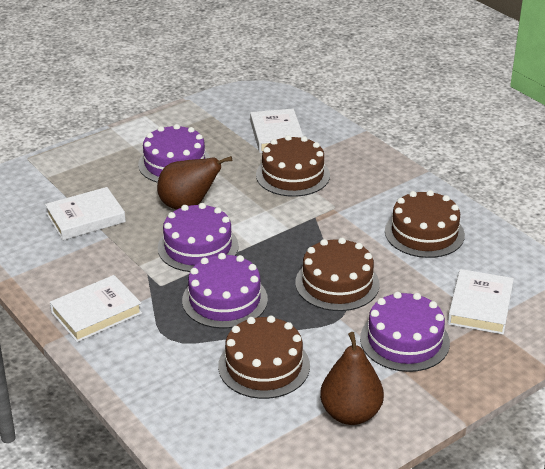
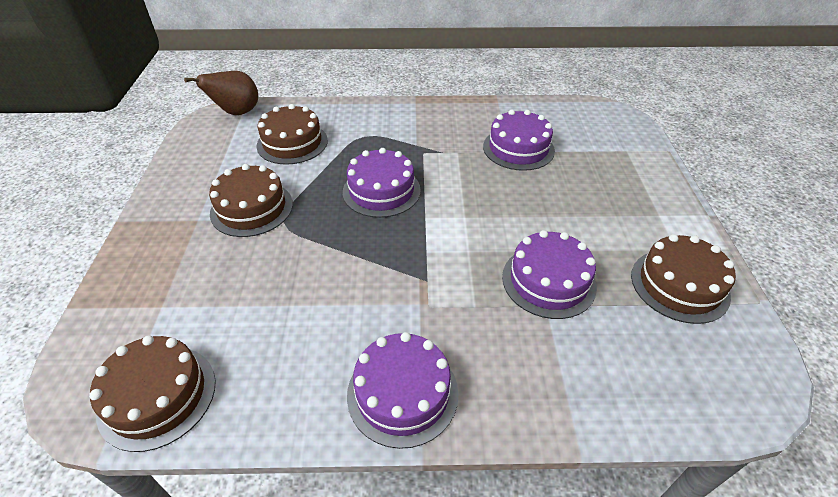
brown pear: [157,156,232,209] [320,332,384,425] = 2 -> [184,71,258,115] = 1
white book: [45,187,126,240] [50,275,142,342] [250,109,303,153] [448,269,514,335] = 4 -> none = 0

